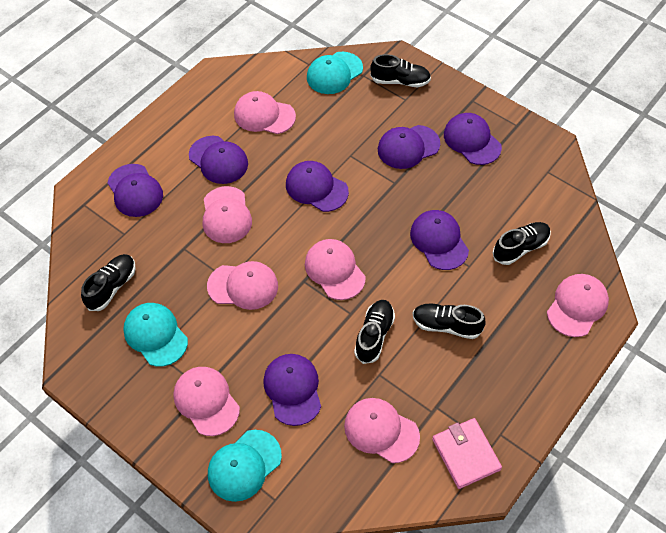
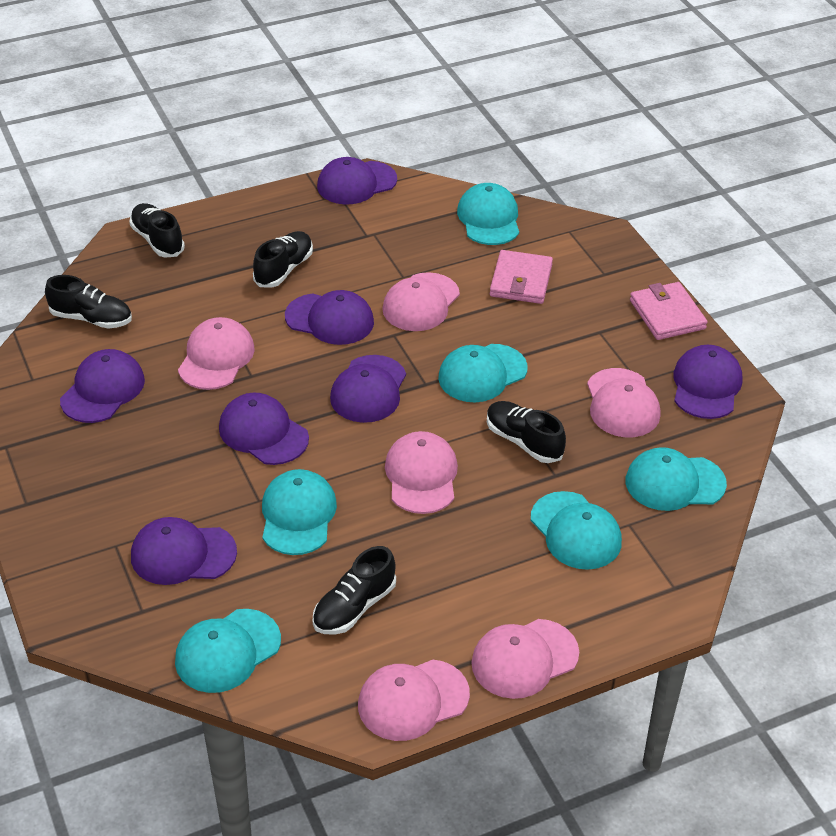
pink cap: [173,367,240,436] [203,186,252,243] [207,261,278,310] [234,91,296,134] [305,239,366,300] [344,398,420,463] [547,274,609,337] = 7 -> [178,317,255,390] [358,660,470,741] [382,272,460,331] [385,431,458,514] [471,619,579,699] [587,368,660,437] = 6
pink wallet: [432,418,502,489] = 1 -> [490,250,553,304] [630,282,708,340] = 2
turquoise cap: [123,303,188,367] [208,430,282,502] [307,52,363,94] = 3 -> [175,609,281,693] [262,469,337,555] [438,344,528,402] [457,183,519,245] [531,491,622,570] [626,447,727,511] = 6

